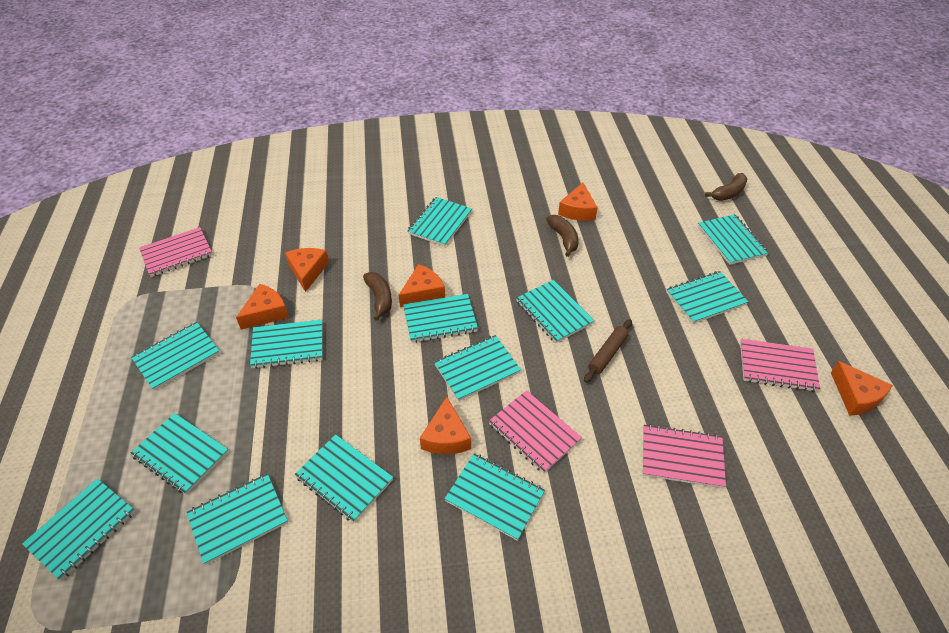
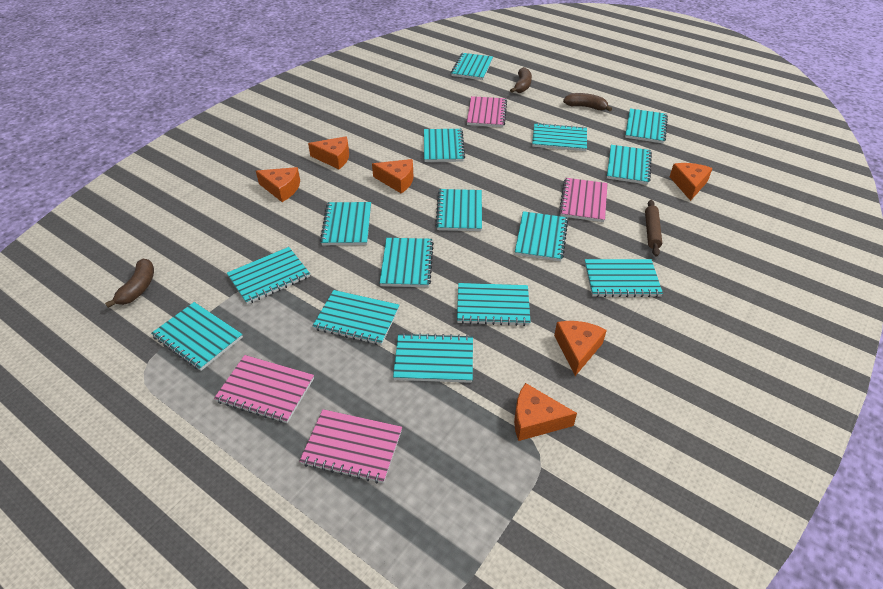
turquoise notebook: [22,478,135,581] [130,413,229,494] [131,322,220,390] [186,473,288,565] [250,320,323,369] [295,434,393,523] [403,294,478,343] [408,197,472,246] [434,335,521,401] [444,453,545,541] [516,280,594,343] [666,271,749,324] [698,214,769,265] = 13 -> [151,302,243,371] [227,247,310,304] [313,290,399,345] [320,202,371,245] [380,238,434,287] [393,333,473,383] [424,129,465,162] [435,189,482,231] [451,53,493,80] [457,283,530,326] [515,211,568,261] [532,123,587,151] [585,259,663,297] [607,145,652,185] [625,109,668,143] = 15

